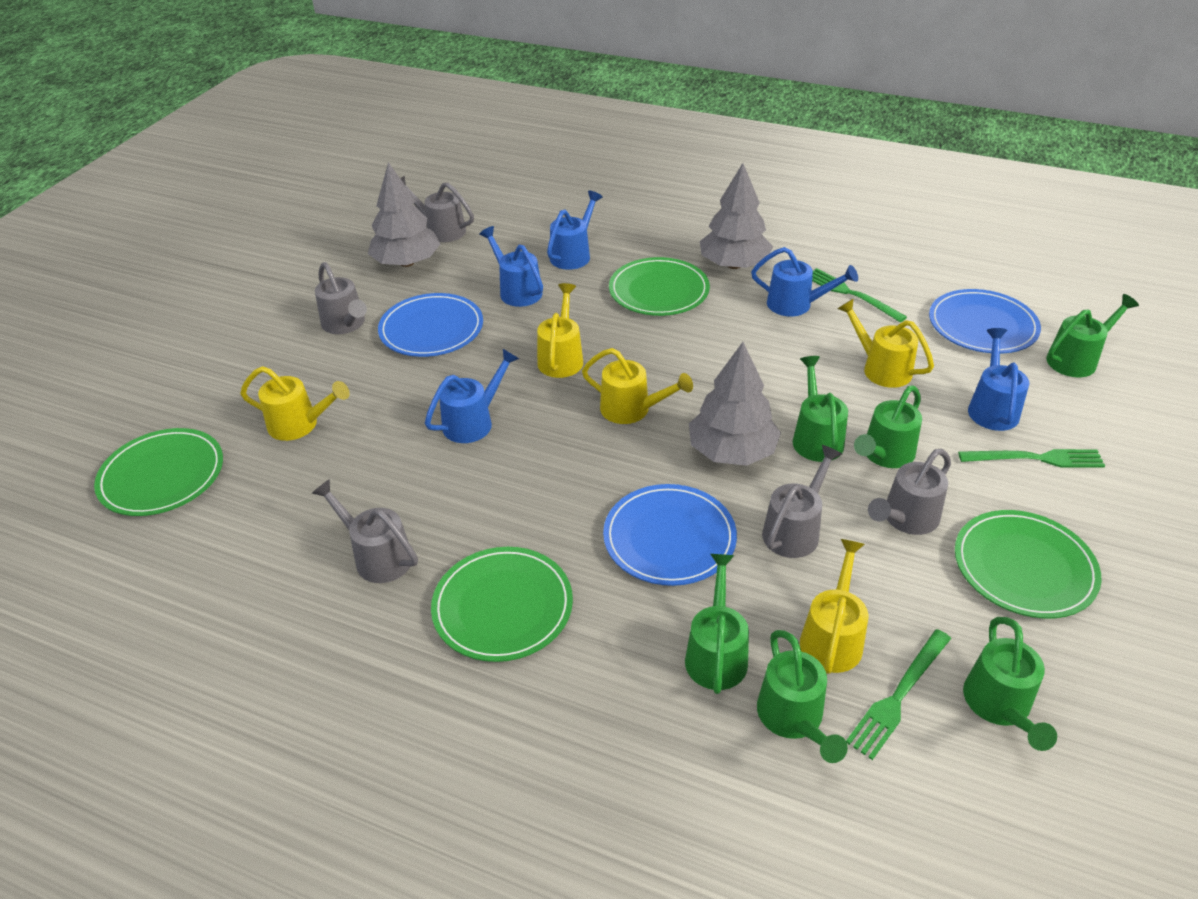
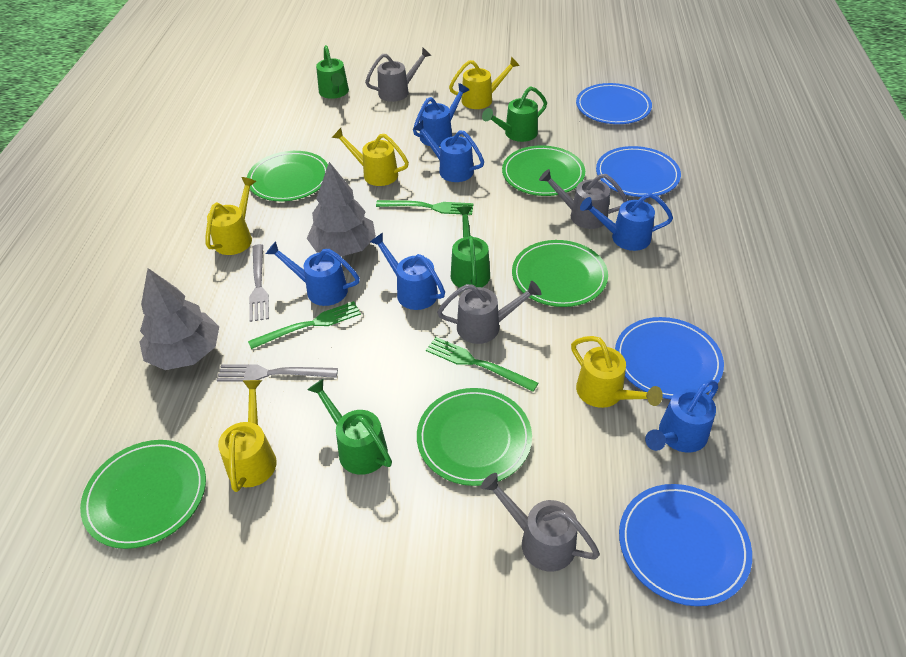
blue plate: [378,293,483,357] [603,484,737,586] [929,289,1041,354] = 3 -> [576,83,652,124] [596,146,681,197] [615,317,724,399] [619,484,752,606] = 4
blue watering can: [425,349,519,443] [479,226,543,307] [547,191,603,270] [751,247,858,316] [968,328,1029,431] = 5 -> [266,241,360,306] [370,233,445,310] [413,83,469,146] [413,120,484,182] [580,193,673,251] [645,379,718,452] = 6
green plate: [94,428,223,516] [431,547,573,662] [609,257,710,316] [955,510,1102,619] = 4 -> [80,440,206,549] [247,151,328,201] [417,388,532,486] [502,145,585,196] [512,240,608,307] = 5
green watering can: [685,554,749,694] [757,630,848,763] [793,356,848,462] [854,385,922,468] [963,617,1057,751] [1046,294,1139,377] = 6 -> [307,379,392,475] [316,45,349,99] [451,206,490,288] [482,86,547,142] = 4
grey fork: none = 0 -> [217,364,338,382] [249,244,269,322] = 2
grey tree: [368,162,440,267] [689,342,781,466] [700,163,773,269] = 3 -> [139,268,219,370] [307,162,376,256] = 2
grey watering can: [312,479,418,583] [315,262,367,334] [400,176,474,242] [762,445,842,558] [868,449,951,535] = 5 -> [365,47,432,102] [437,281,541,344] [481,473,600,572] [539,169,628,229] = 4

